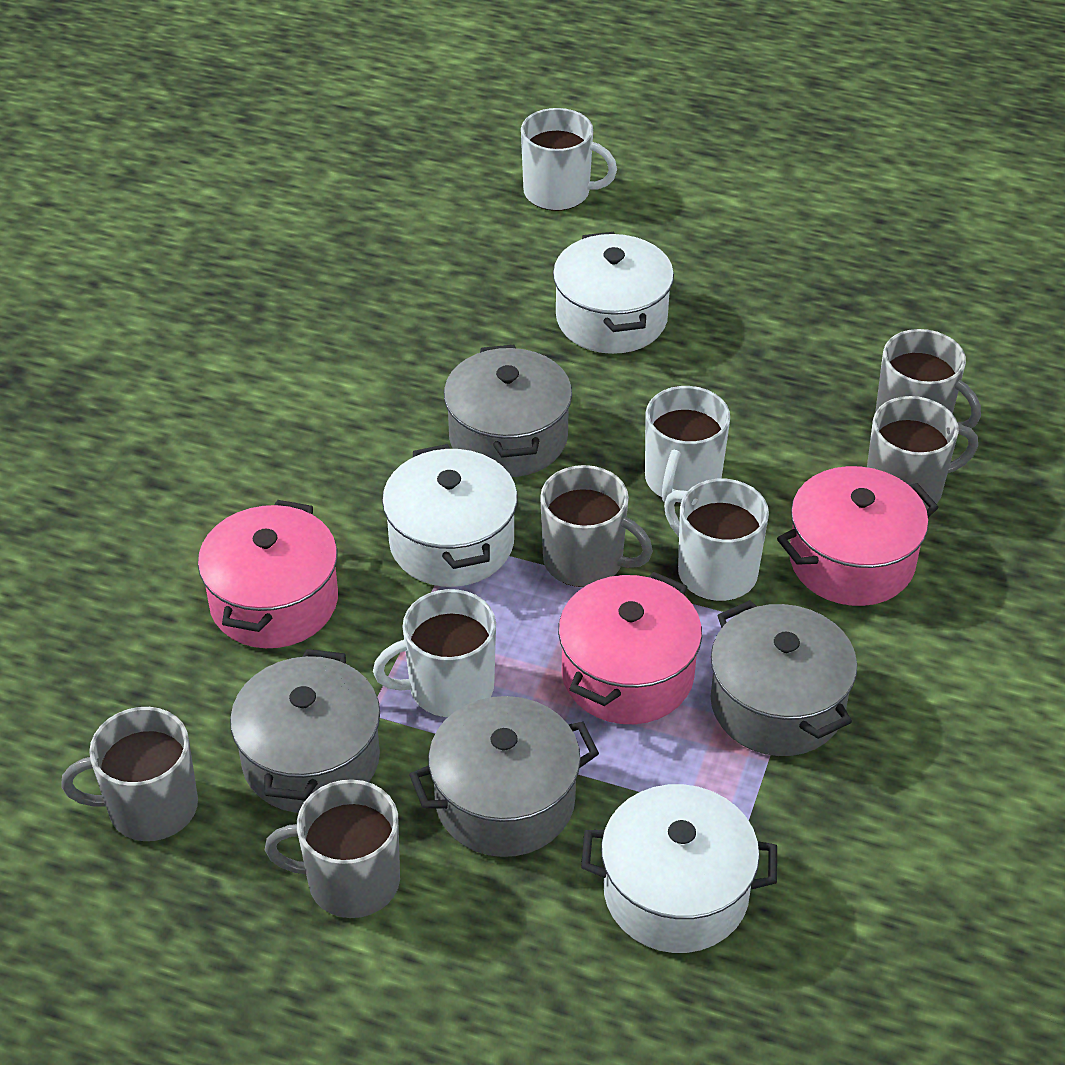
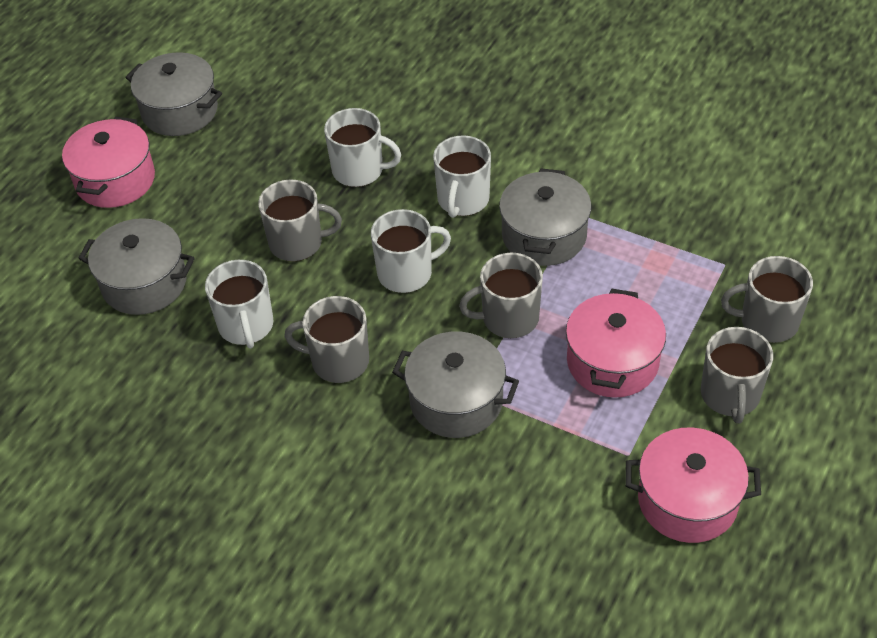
white pot: [382,444,518,587] [553,232,674,354] [581,784,777,953] = 3 -> none = 0

